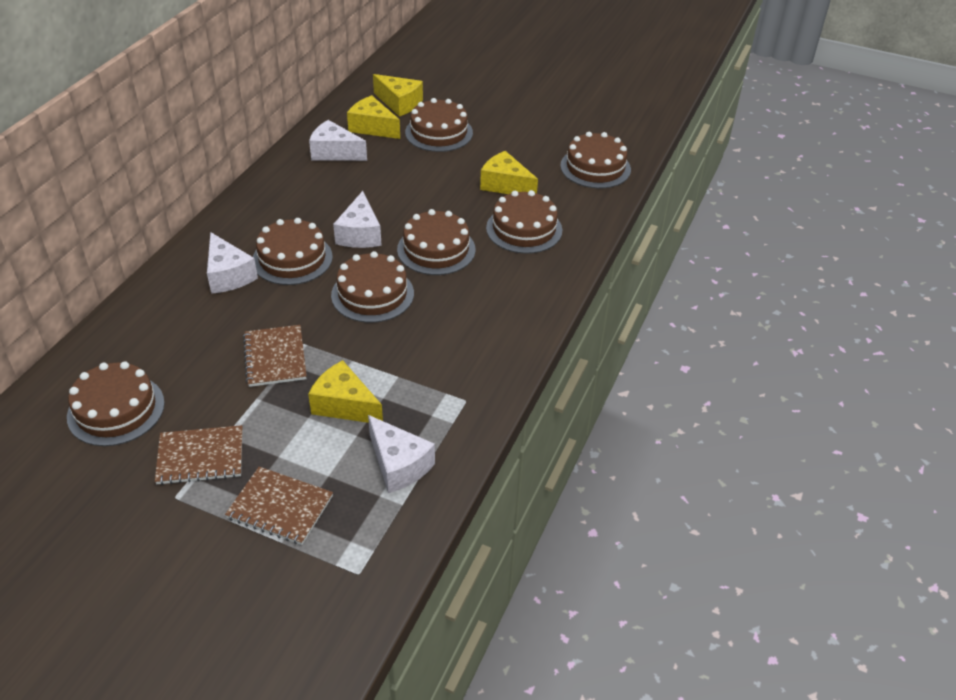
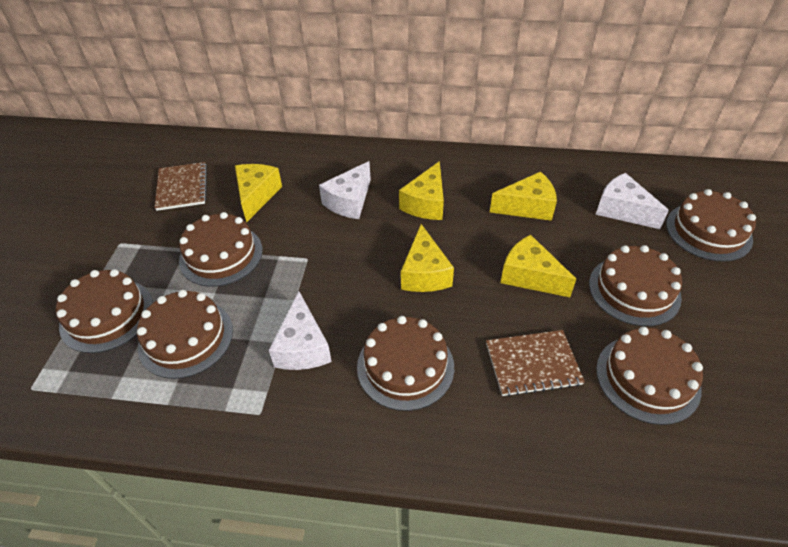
brown notebook: [155,425,243,485] [225,467,333,545] [243,325,307,387] = 3 -> [155,162,207,211] [486,330,585,397] = 2
white cheese: [207,232,258,294] [309,120,367,161] [333,191,382,248] [368,415,435,493] = 4 -> [269,292,332,370] [319,161,371,219] [595,173,669,229] = 3
yellow cheese: [308,360,383,423] [347,95,400,139] [373,74,423,116] [480,151,538,194] = 4 -> [235,164,282,222] [399,161,444,220] [401,224,454,292] [490,172,557,221] [501,235,576,297] = 5

